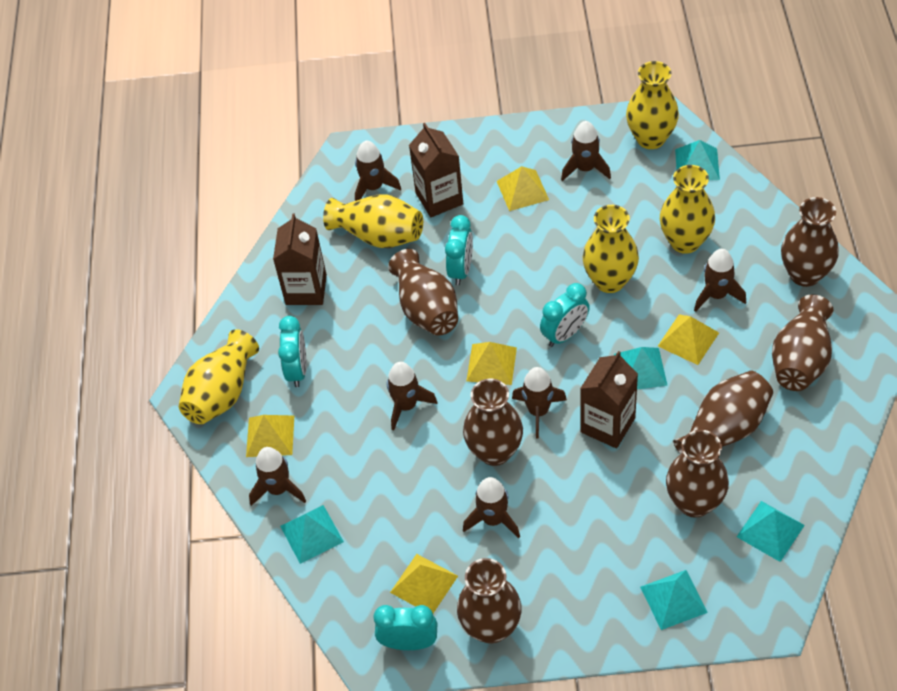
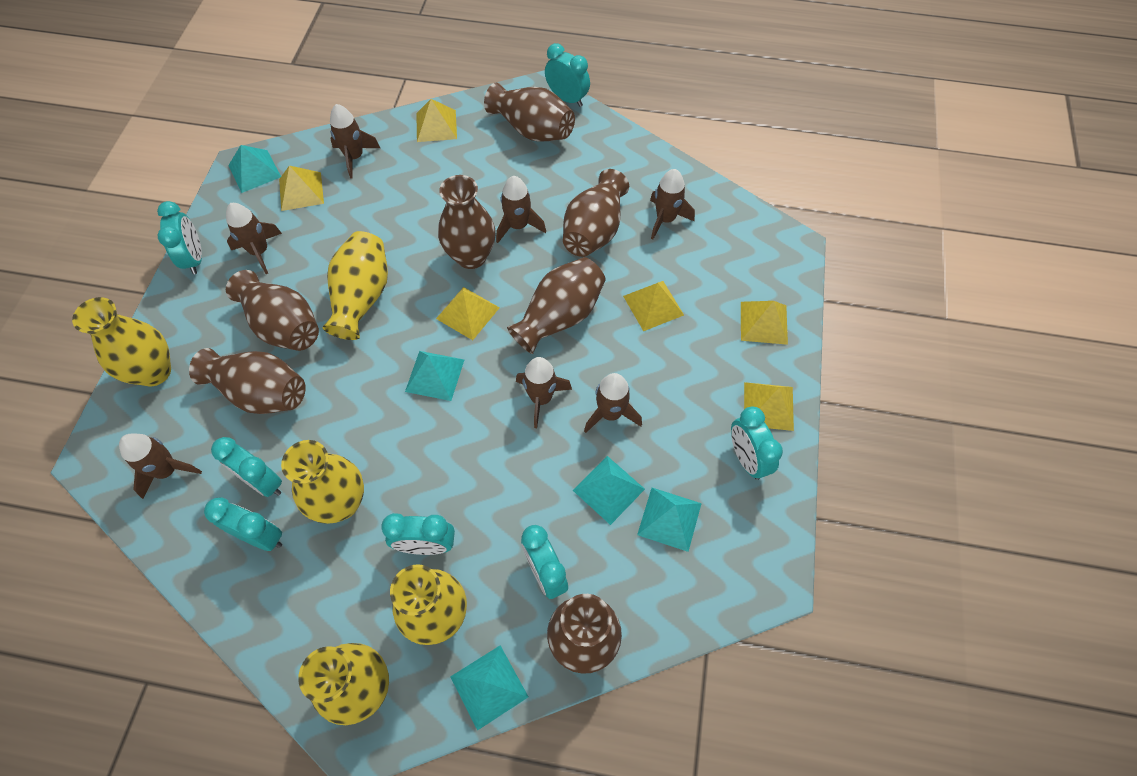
brown carton: [273,214,327,305] [409,123,463,217] [580,351,638,449] = 3 -> none = 0
turquoise clock: [278,316,306,387] [373,605,438,650] [445,215,473,285] [540,283,590,347] = 4 -> [157,201,202,275] [204,497,282,551] [211,437,282,497] [381,513,455,555] [521,525,568,599] [545,43,590,107] [731,407,783,480] = 7
yellow pyramid: [246,415,294,457] [390,554,458,613] [466,342,517,385] [497,166,549,211] [658,314,719,365] = 5 -> [279,165,324,211] [416,99,457,142] [436,287,500,340] [623,281,684,331] [741,301,788,345] [744,382,794,431] = 6

